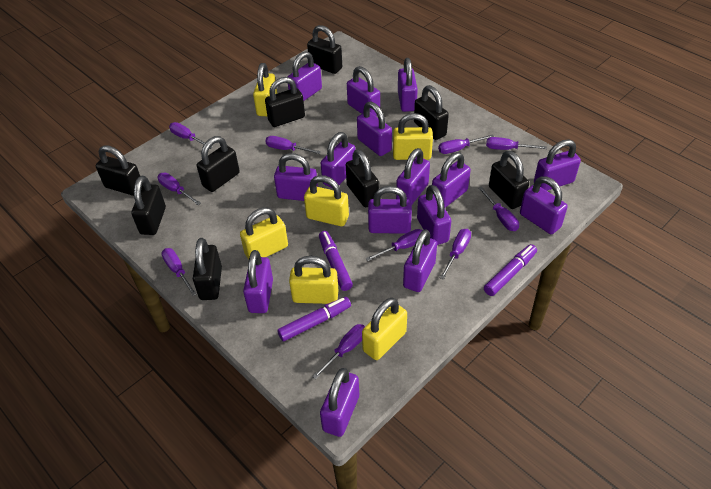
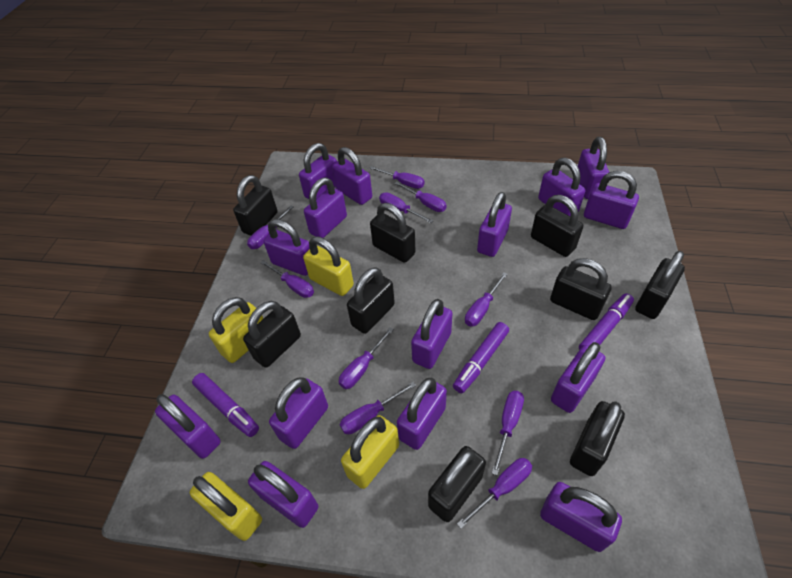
yellow padlock: [240,207,288,259] [253,63,277,117] [289,256,338,304] [304,175,349,226] [362,298,407,360] [393,113,433,160] = 6 -> [190,472,262,541] [209,297,263,363] [303,236,354,296] [341,415,399,489] = 4

